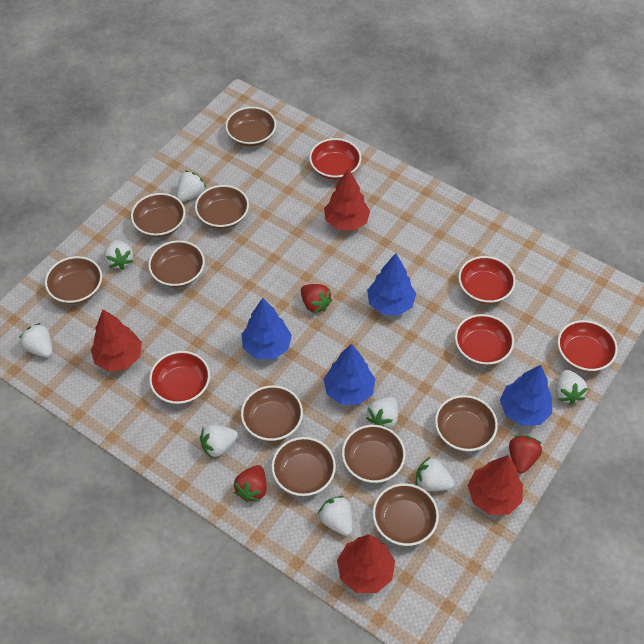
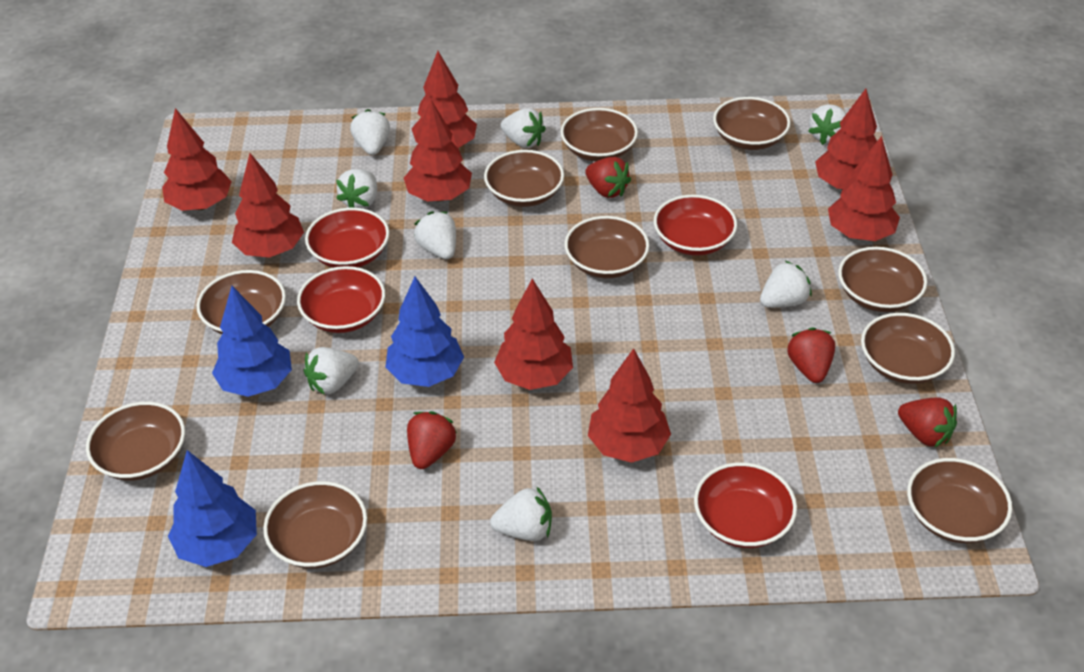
blue tree: [242,298,292,360] [324,344,375,405] [367,253,416,315] [500,365,552,426] = 4 -> [168,450,257,567] [212,286,292,397] [385,277,464,387] = 3
red bowl: [149,351,210,404] [309,138,361,180] [455,314,514,365] [458,256,516,304] [557,320,618,372] = 5 -> [297,266,385,333] [305,208,389,268] [654,195,737,256] [694,462,797,548] = 4
red strawberry: [234,465,267,502] [301,284,333,314] [509,435,542,474] = 3 -> [407,411,457,469] [585,157,631,198] [787,328,835,383] [898,397,957,448] = 4
red tree: [91,309,142,372] [324,168,370,231] [337,534,395,593] [468,455,523,515] = 4 -> [162,108,232,211] [232,153,304,258] [404,99,472,202] [411,51,477,148] [494,279,573,390] [588,348,671,463] [815,89,877,190] [828,136,900,241] = 8

